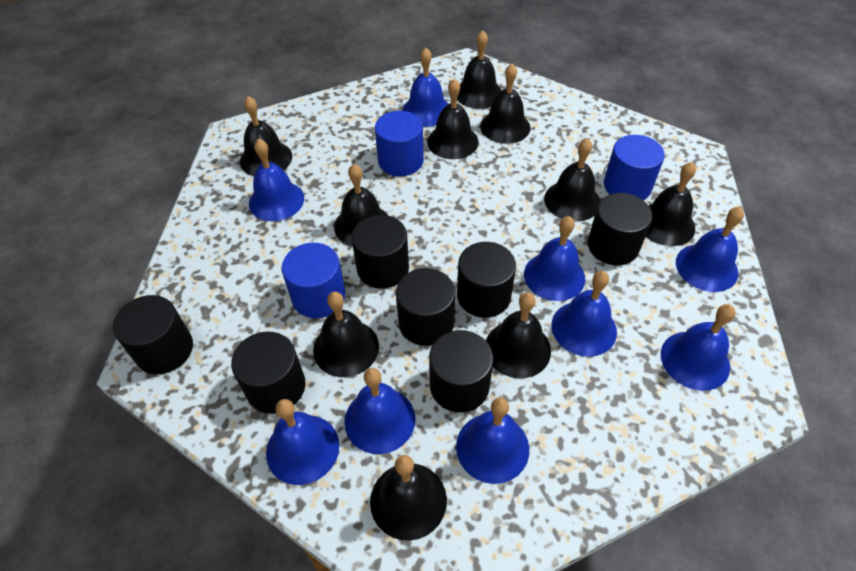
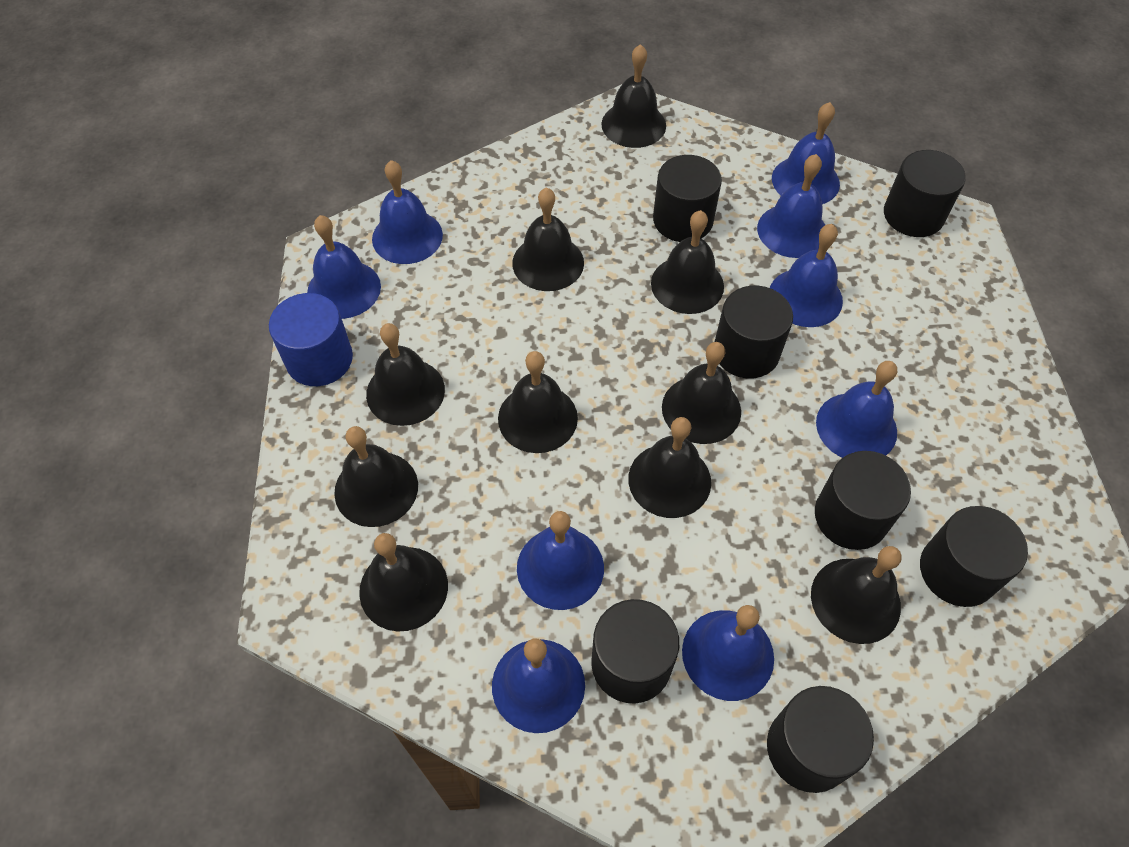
blue cylinder: [282,243,346,318] [375,111,424,176] [604,135,665,200] = 3 -> [269,293,353,386] = 1

